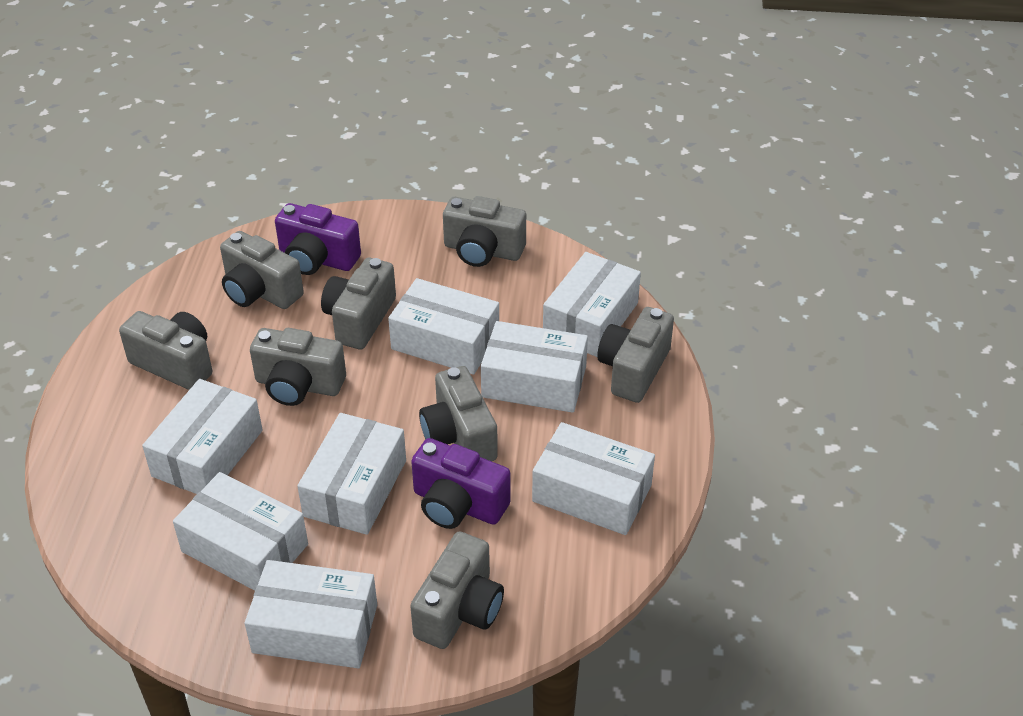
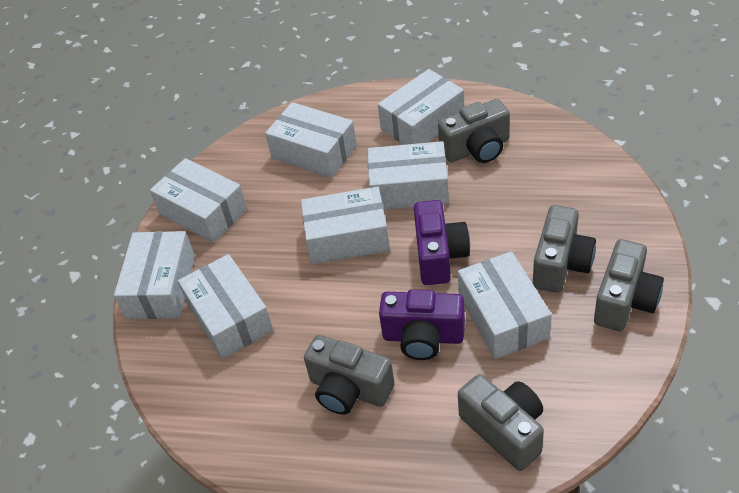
grey camera: [119,311,212,390] [220,231,304,309] [250,328,346,406] [321,258,396,349] [410,532,504,649] [419,366,498,461] [443,196,526,267] [597,307,674,403] = 8 -> [304,335,395,415] [438,99,510,163] [458,374,544,471] [533,205,596,293] [594,239,664,331] = 5

